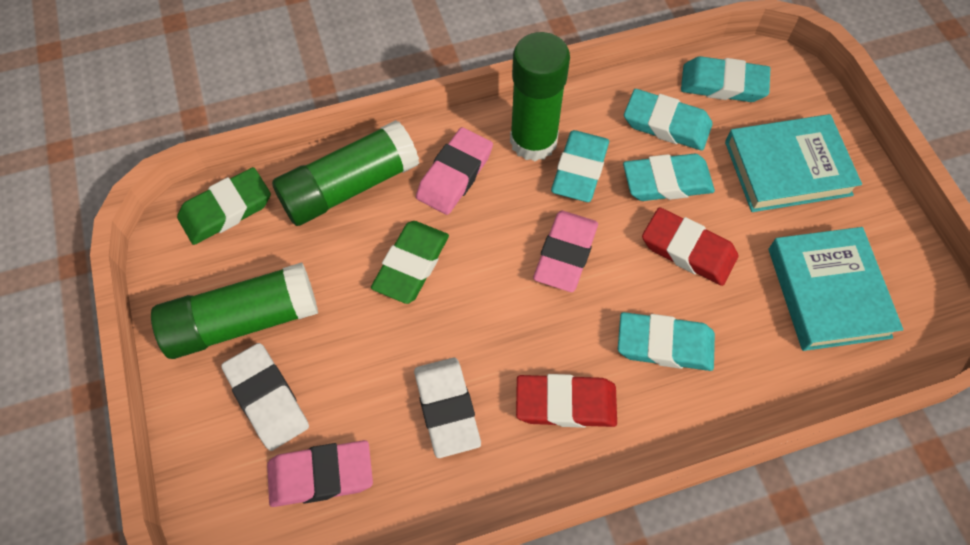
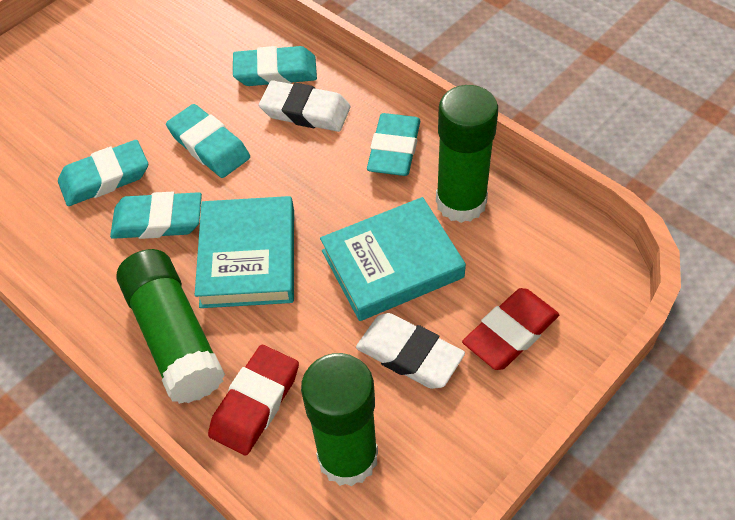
green eraser: [177,167,271,245] [371,221,449,304] = 2 -> none = 0
pink eraser: [267,440,373,507] [416,127,493,215] [533,211,598,292] = 3 -> none = 0

